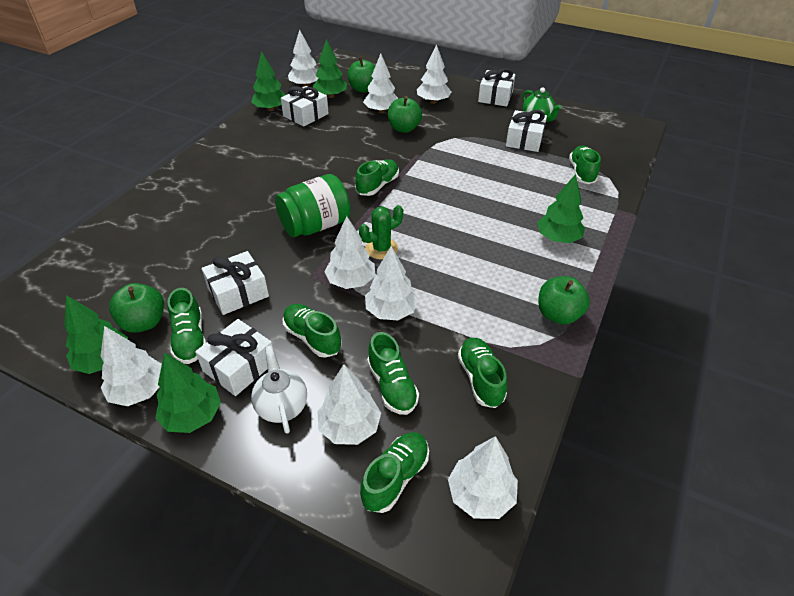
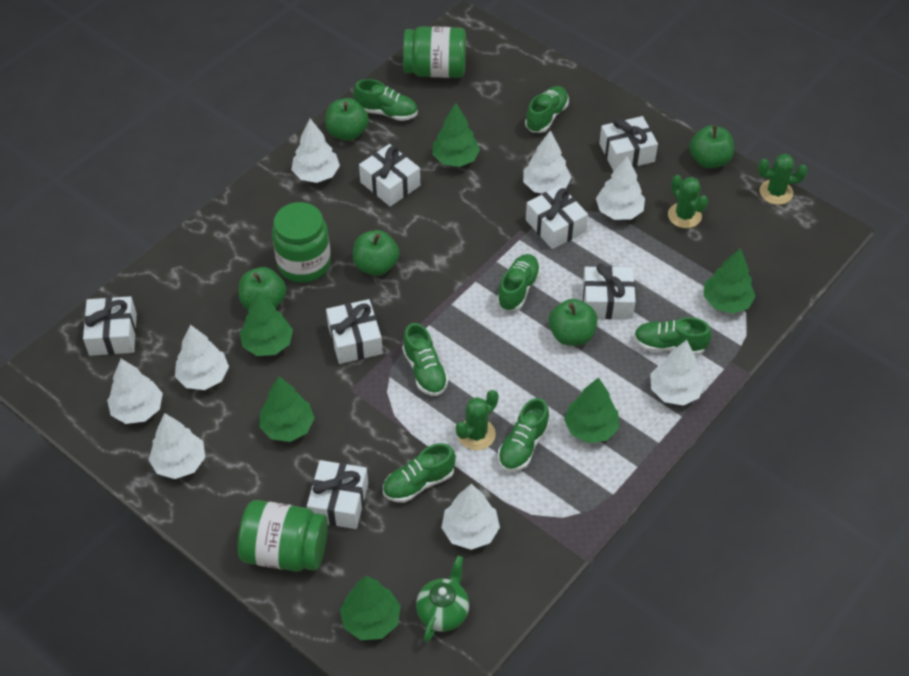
green apple: [109,283,164,333] [348,57,375,92] [388,96,422,133] [538,276,590,325] = 4 -> [239,267,286,309] [325,98,369,141] [353,230,400,276] [549,299,597,346] [689,125,734,169] = 5
green cactus: [359,205,403,260] = 1 -> [456,390,499,450] [668,175,708,228] [758,154,808,205] = 3
green jar: [275,174,351,237] = 1 -> [238,500,328,571] [272,202,331,283] [403,26,466,78] = 3
green tree: [64,295,128,374] [155,352,221,433] [251,51,285,111] [312,39,347,98] [537,174,585,243] = 5 -> [240,291,293,356] [259,377,315,442] [340,576,401,640] [432,103,480,167] [564,377,619,443] [703,248,756,314] = 6
white gift: [195,319,274,396] [201,251,269,315] [281,86,329,126] [478,68,515,106] [506,110,547,152] = 5 -> [83,296,137,356] [307,460,368,529] [326,299,383,364] [359,144,420,207] [526,185,588,249] [583,263,636,319] [599,116,658,171] = 7
white teapot: [251,345,307,434] = 1 -> none = 0

